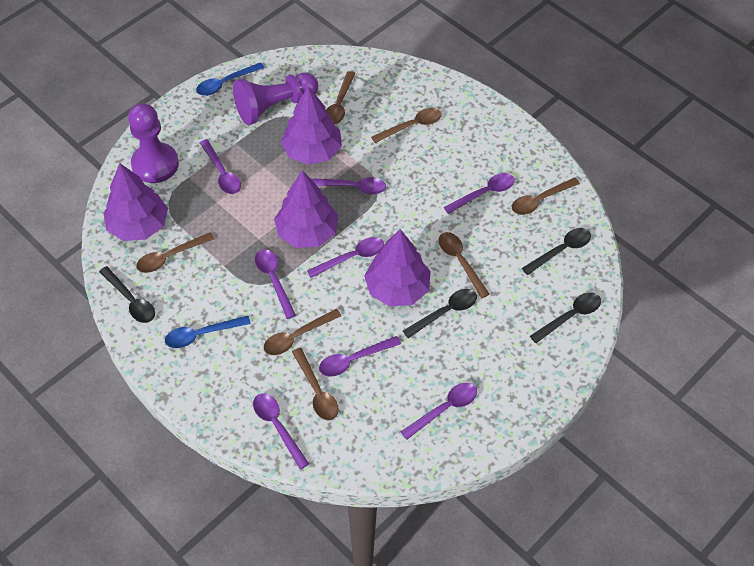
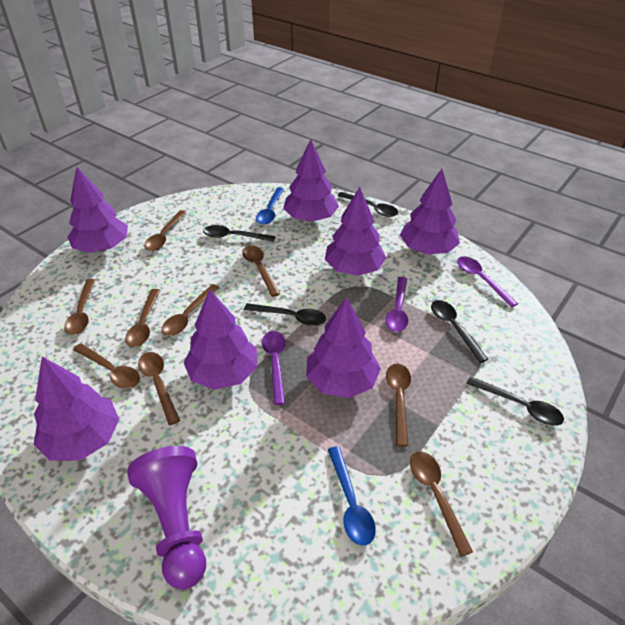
black spoon: [99,266,155,323] [403,289,477,338] [522,228,591,275] [530,292,601,343] = 4 -> [203,225,275,242] [244,303,326,326] [337,192,398,217] [431,300,488,363] [466,376,564,426] = 5
brown spoon: [136,232,214,273] [264,309,341,355] [292,348,339,421] [326,71,355,124] [371,108,442,143] [439,232,490,298] [512,177,580,215] = 7 -> [64,279,95,335] [73,343,140,389] [125,289,160,347] [138,352,180,425] [144,210,187,251] [161,284,219,336] [242,245,280,297] [386,364,411,447] [410,451,473,556] = 9
purple pawn: [128,103,179,183] [233,73,318,125] = 2 -> [127,446,206,589] = 1
purple spoon: [200,139,241,194] [253,393,309,469] [255,249,296,319] [307,237,384,278] [310,177,386,194] [319,336,401,377] [401,383,477,440] [444,173,514,214] = 8 -> [262,331,286,405] [385,277,408,332] [457,256,518,307] = 3
purple tree: [103,163,168,241] [274,170,339,248] [281,86,342,165] [364,229,431,306] = 4 -> [34,356,119,461] [67,167,128,253] [183,289,257,390] [283,139,339,222] [306,297,381,398] [325,187,386,276] [400,169,460,255] = 7

